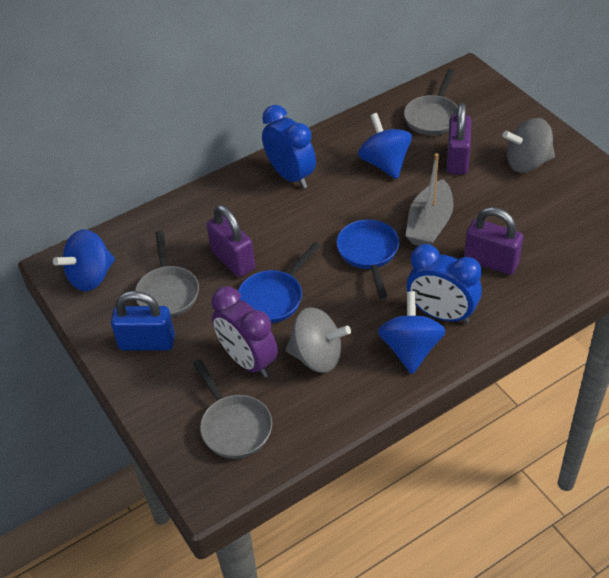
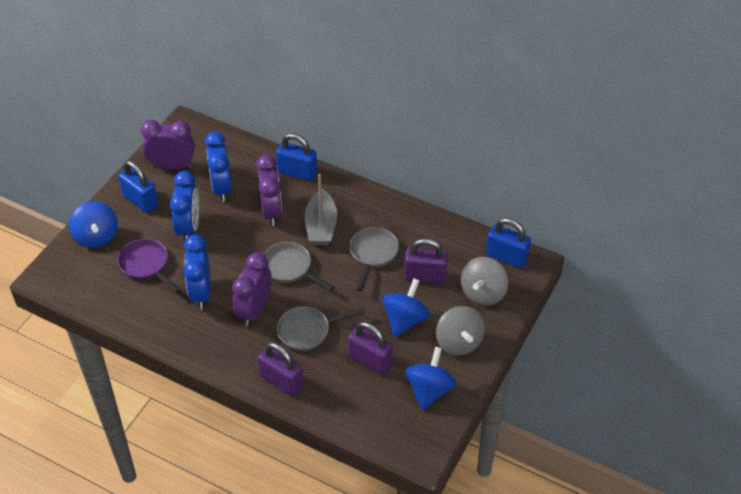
blue clock: [262,105,316,188] [407,244,482,324] = 2 -> [170,171,199,242] [184,235,211,309] [205,132,232,202] = 3
blue padlock: [111,291,175,350] = 1 -> [118,160,159,213] [276,133,317,181] [486,218,531,268] = 3
blue pan: [238,242,321,323] [336,220,399,298] = 2 -> none = 0
purple clock: [211,286,278,377] = 1 -> [141,120,195,170] [232,252,271,326] [256,155,282,226] = 3
purple pan: none = 0 -> [118,239,180,294] = 1

